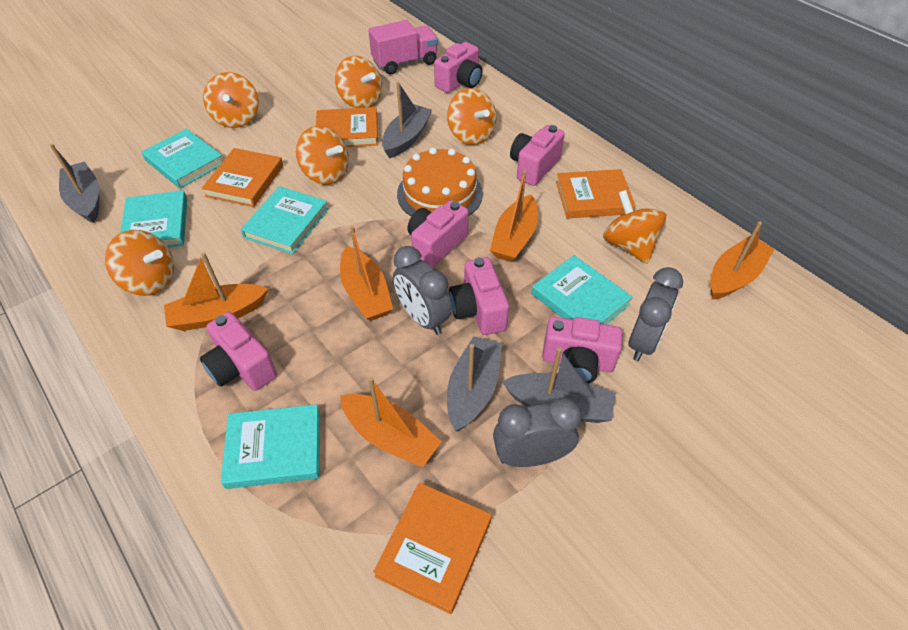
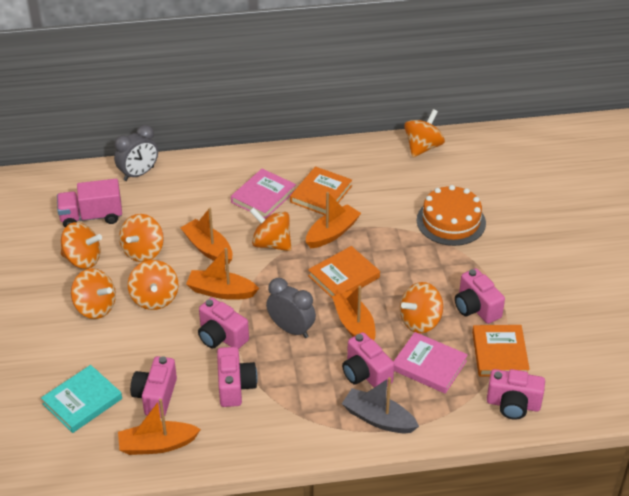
grey boat: [50,144,99,223] [382,82,432,158] [447,336,502,431] [502,348,615,423] = 4 -> [342,377,419,433] = 1
grey clock: [393,246,452,334] [493,398,582,467] [629,267,683,361] = 3 -> [114,125,158,181] [266,278,316,338] = 2
orange book: [202,148,283,207] [316,107,378,147] [373,482,492,614] [556,169,636,218] = 4 -> [290,166,352,215] [308,246,380,299] [472,325,530,376] = 3
orange spinning top: [105,230,174,296] [203,72,259,128] [296,126,349,184] [335,56,382,108] [447,88,496,145] [603,190,666,264] = 6 -> [61,222,102,269] [71,268,116,319] [119,214,164,262] [128,260,178,310] [250,207,291,251] [400,282,443,333] [404,109,445,158] = 7
pink book: none = 0 -> [231,169,296,219] [393,332,468,394] = 2
turquoise book: [120,190,187,248] [141,129,223,188] [221,404,320,489] [241,186,329,254] [532,255,632,325] = 5 -> [41,365,122,433] = 1

